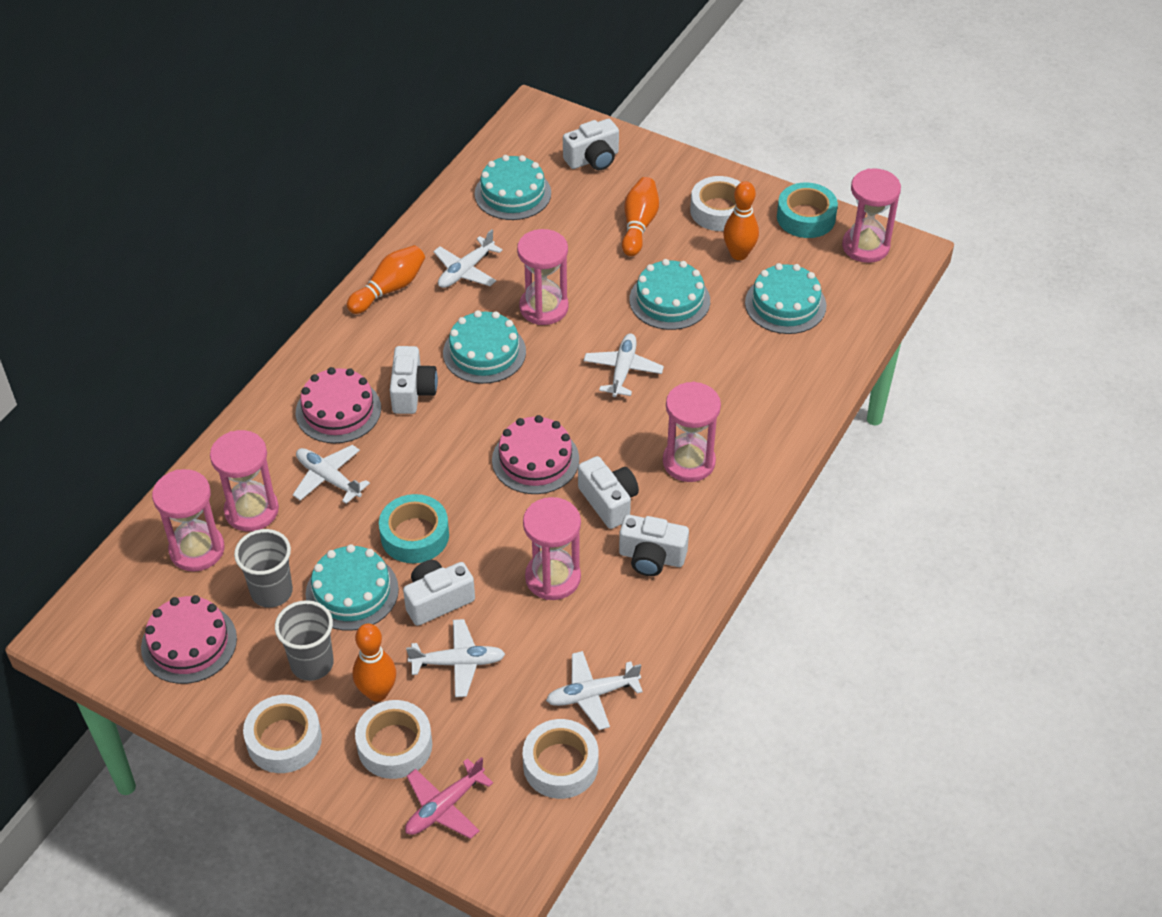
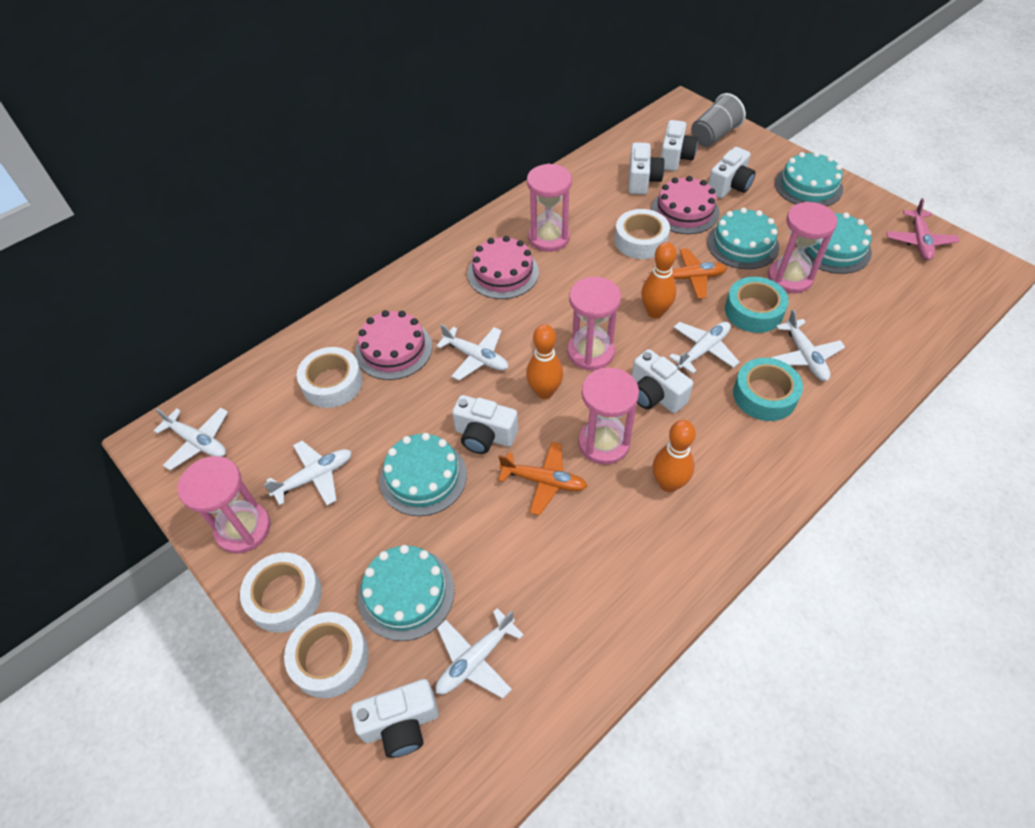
grey cup: [234,529,293,608] [275,600,334,681] = 2 -> [691,93,746,147] = 1
orange bowling pin: [347,245,425,314] [353,624,396,702] [622,177,659,256] [723,181,759,260] = 4 -> [526,324,563,399] [641,242,677,318] [653,420,696,492] = 3
orange plane: none = 0 -> [498,442,587,515] [653,248,727,299] = 2
pink hourglass: [152,469,225,572] [210,430,279,531] [517,229,569,325] [523,497,581,600] [663,382,721,482] [842,168,901,263] = 6 -> [177,456,271,553] [527,163,572,252] [567,277,621,370] [578,367,639,465] [768,202,837,293] = 5
white camera: [390,346,438,414] [403,560,475,626] [563,119,619,170] [578,456,639,529] [619,515,689,576] = 5 -> [351,679,439,758] [452,395,518,454] [628,142,665,195] [632,349,693,413] [661,120,698,171] [708,147,755,198] = 6
white plane: [293,445,370,504] [406,619,505,697] [433,229,502,288] [546,651,643,730] [584,334,664,397] = 5 -> [154,408,228,470] [263,441,352,505] [436,324,508,381] [436,608,524,698] [669,321,739,374] [771,309,845,381] = 6

